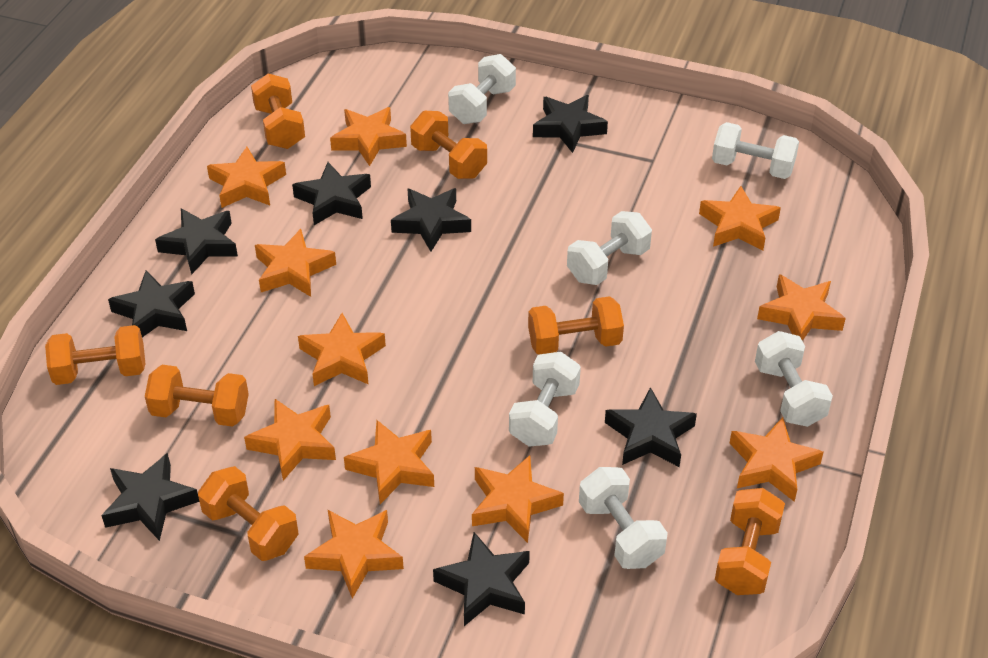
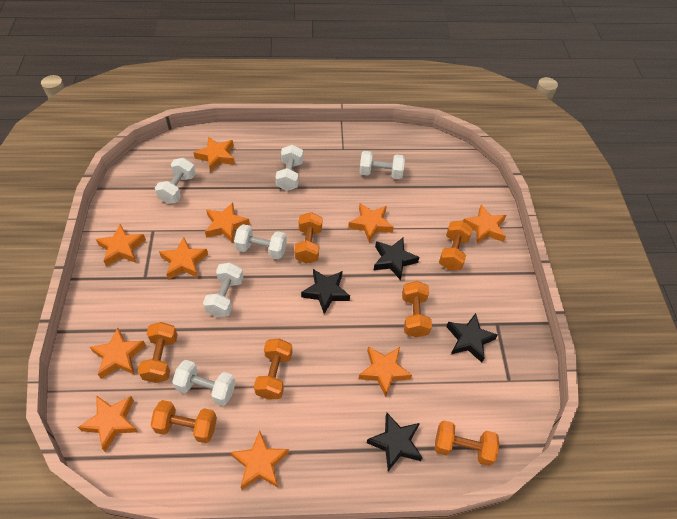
black star: [101,453,200,541] [108,271,195,337] [155,209,238,275] [292,162,371,225] [391,188,471,252] [433,532,530,626] [533,95,608,153] [605,387,697,467] = 8 -> [301,269,350,314] [367,413,423,471] [374,238,419,280] [446,313,498,362] = 4
orange star: [207,147,286,208] [244,399,336,481] [255,229,336,297] [298,313,386,386] [304,510,404,599] [330,107,407,166] [344,420,434,504] [472,455,564,543] [699,186,781,251] [729,417,824,502] [757,274,846,341] = 11 -> [78,396,138,452] [90,327,146,379] [96,224,146,266] [159,237,208,280] [193,137,235,172] [205,202,250,243] [231,431,289,490] [348,203,394,243] [359,347,412,397] [463,205,506,244] = 10

